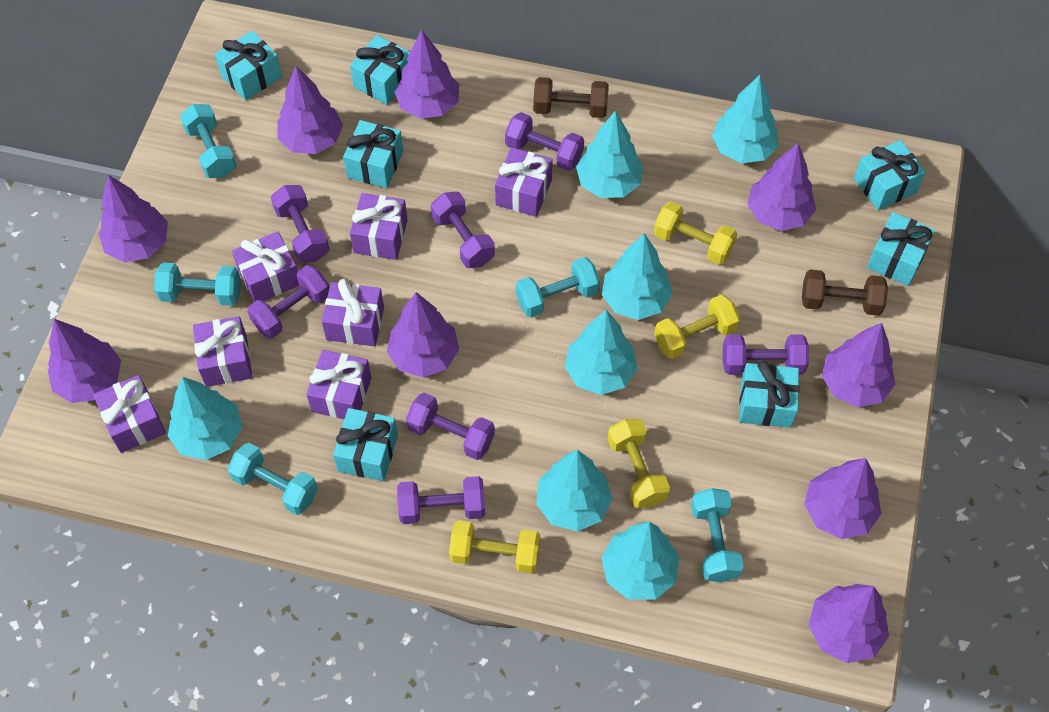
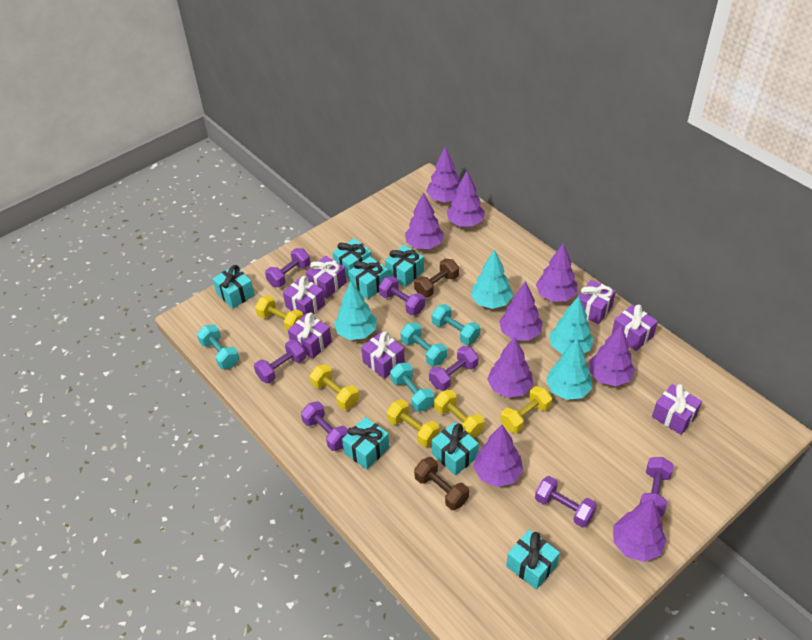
turquoise dumbbell: [154,263,241,306] [180,104,236,178] [227,443,318,515] [516,257,600,318] [691,488,744,582] = 5 -> [197,325,239,369] [390,363,434,412] [400,322,447,366] [432,304,480,345] = 4
turquoise tree: [168,377,243,460] [536,450,613,532] [565,310,638,395] [576,110,643,198] [601,522,679,600] [602,233,673,320] [712,75,778,163] = 7 -> [334,281,377,340] [471,249,513,309] [546,339,592,400] [549,296,594,354] = 4
yellow dumbbell: [449,520,540,574] [608,419,670,508] [654,201,737,265] [654,294,740,359] = 4 -> [255,295,303,331] [310,364,359,410] [387,399,440,447] [434,390,484,438] [500,386,552,433] = 5

